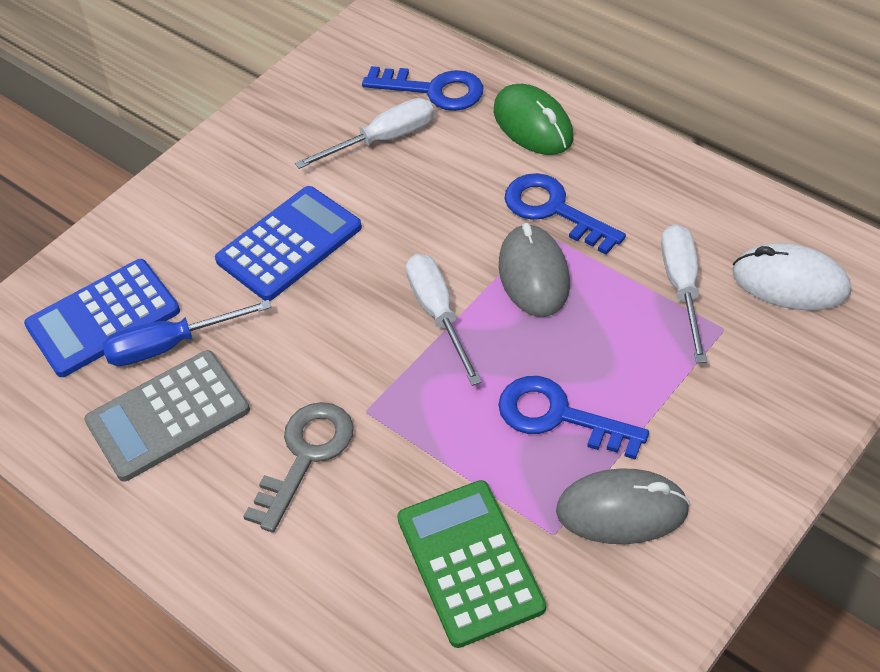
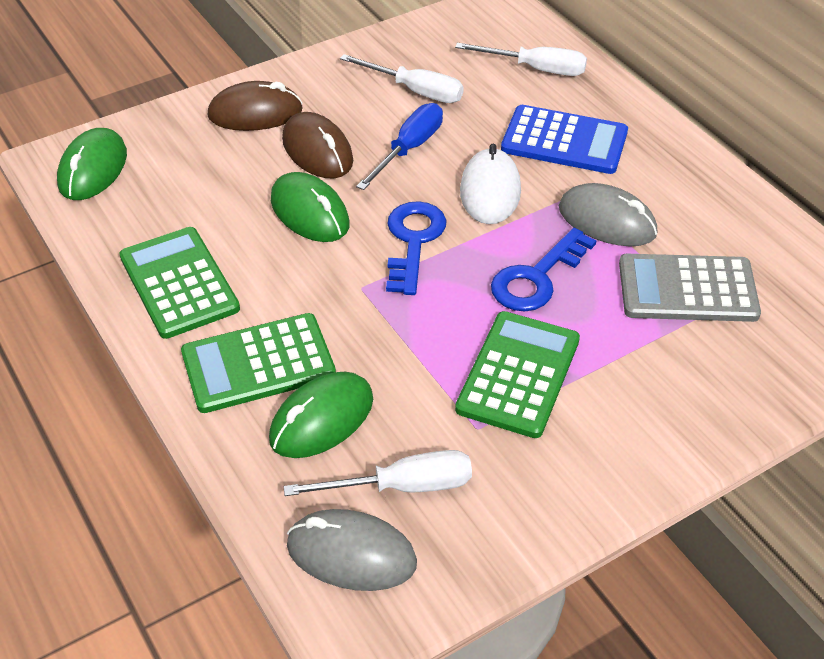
blue calculator: [24,259,180,377] [215,186,362,301] = 2 -> [501,105,628,174] = 1
blue key: [362,66,483,111] [498,376,649,460] [504,173,626,255] = 3 -> [386,201,447,295] [491,228,596,311] = 2
brown mouse: none = 0 -> [207,81,303,131] [282,112,353,178] = 2
green calculator: [397,480,546,648] = 1 -> [119,227,240,339] [181,313,336,413] [455,311,580,438] = 3
green mouse: [494,84,574,155] = 1 -> [57,128,127,200] [269,372,373,458] [271,172,350,242] = 3
grey key: [243,402,354,532] = 1 -> none = 0

